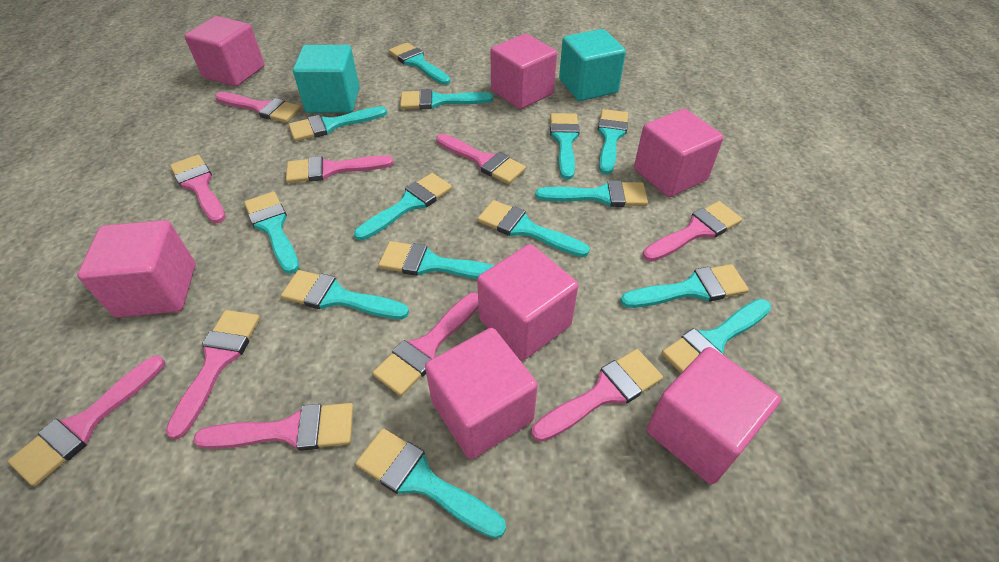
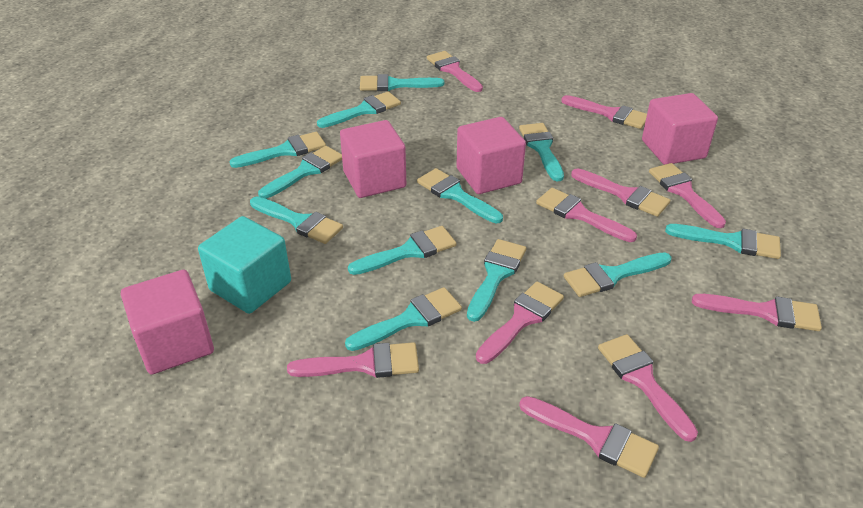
pink cube: [77,220,196,318] [184,16,265,87] [425,328,538,459] [477,244,578,360] [491,34,557,109] [634,109,724,197] [646,347,781,484] = 7 -> [121,270,214,375] [340,120,406,198] [456,117,526,194] [642,93,718,165] = 4
turquoise brush: [244,192,299,274] [281,270,409,319] [289,106,387,141] [354,173,452,241] [355,428,506,539] [378,241,494,279] [389,43,450,85] [400,89,493,109] [477,200,590,257] [536,180,648,207] [550,113,580,180] [598,109,628,175] [620,264,749,308] [662,299,771,373] = 14 -> [229,132,326,168] [250,197,343,244] [258,146,342,199] [317,92,401,128] [345,287,462,351] [348,226,457,275] [360,74,444,91] [417,168,503,223] [467,239,526,322] [519,123,564,182] [564,252,672,297] [665,224,781,259] = 12
turquoise cube: [293,45,359,113] [559,29,626,101] = 2 -> [198,216,291,314] = 1

